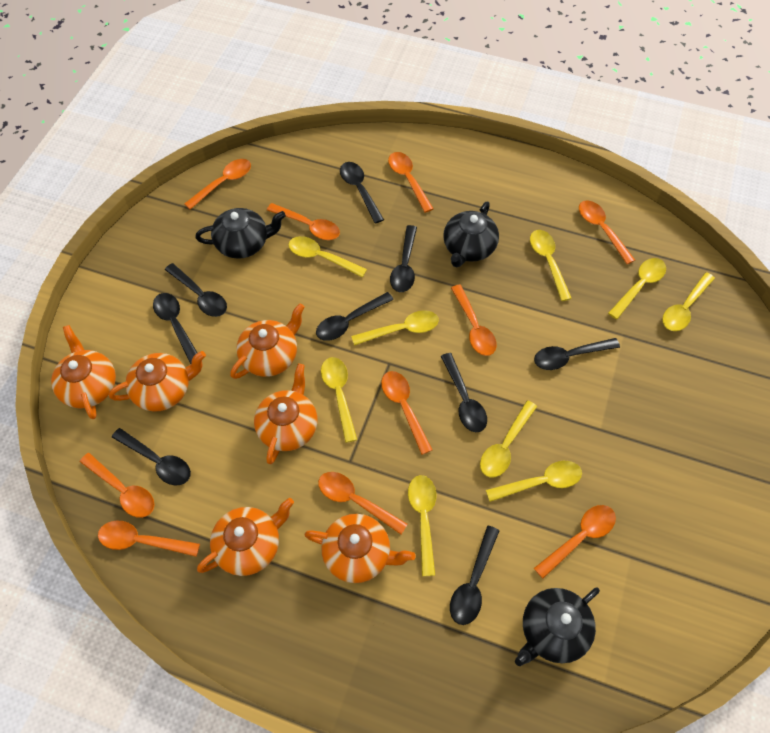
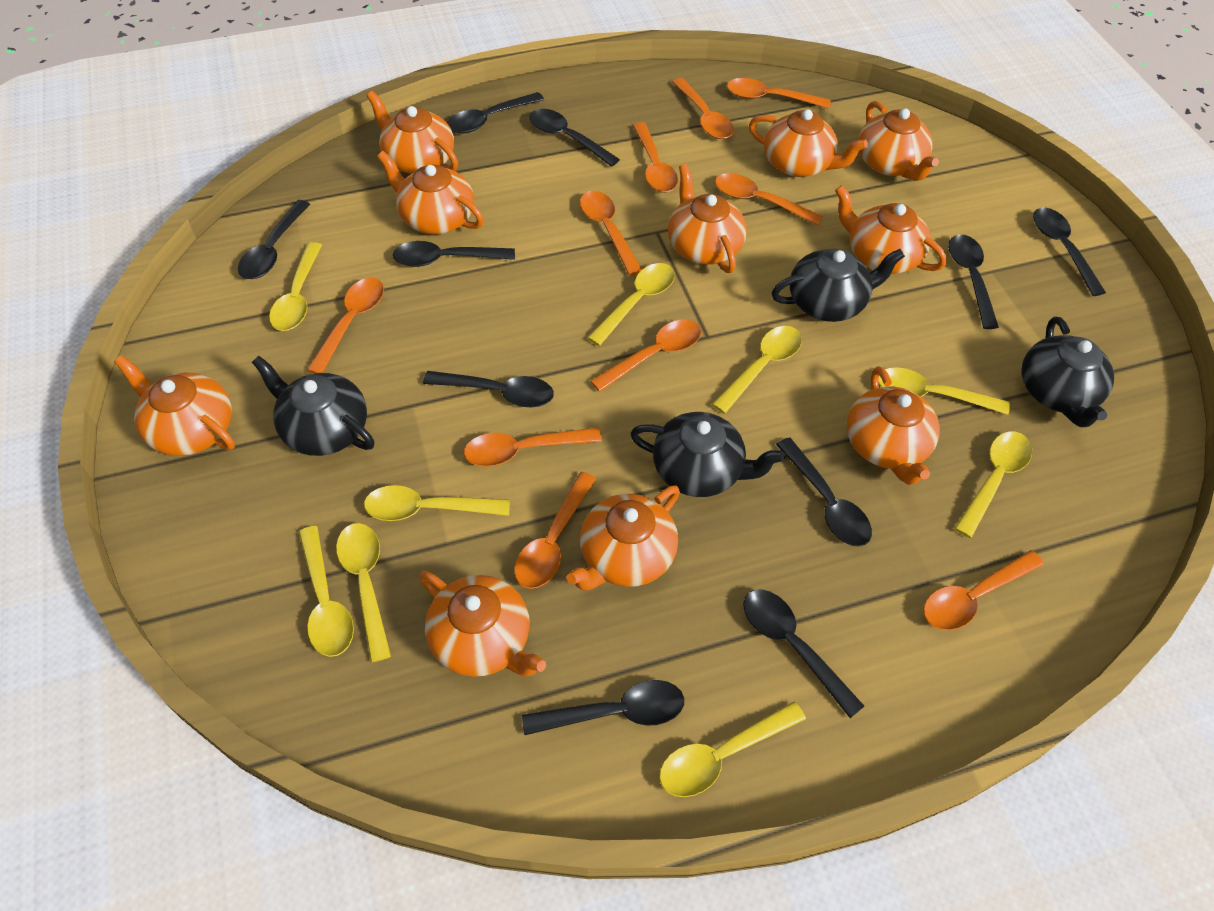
black spoon: [112,428,191,485] [153,293,197,364] [165,263,227,317] [316,292,394,341] [340,162,384,224] [390,225,417,292] [441,353,487,432] [450,526,499,625] [534,338,620,370] = 9 -> [238,200,310,279] [393,241,515,267] [423,371,554,407] [447,92,544,133] [522,680,684,735] [529,109,620,167] [743,590,864,718] [776,437,872,547] [948,234,999,329] [1033,208,1106,296] = 10
black teapot: [195,208,286,259] [443,201,499,267] [515,587,600,666] = 3 -> [252,356,375,456] [630,412,785,497] [772,249,905,322] [1021,317,1114,427] = 4
orange teapot: [51,325,116,419] [109,351,206,412] [197,498,294,576] [230,303,305,379] [254,364,317,464] [304,514,416,583] = 6 -> [114,355,235,456] [367,91,458,174] [377,151,484,234] [419,571,546,677] [567,485,680,590] [668,164,747,273] [749,109,868,177] [835,185,947,274] [847,366,940,485] [858,101,939,181] = 10

